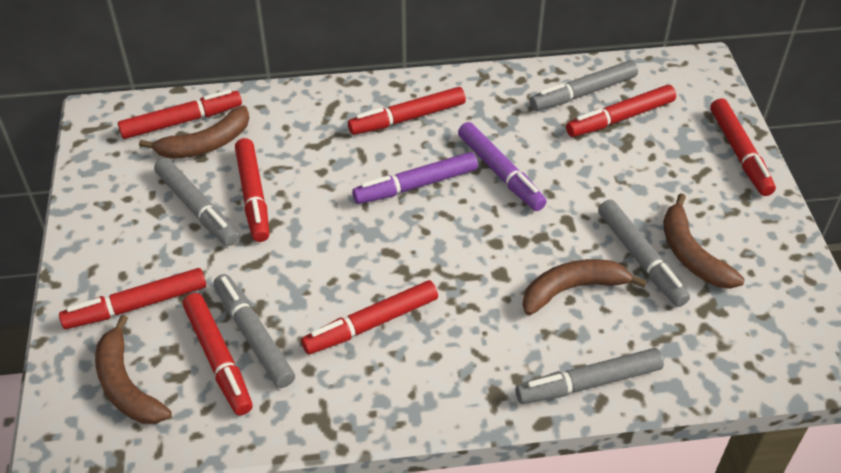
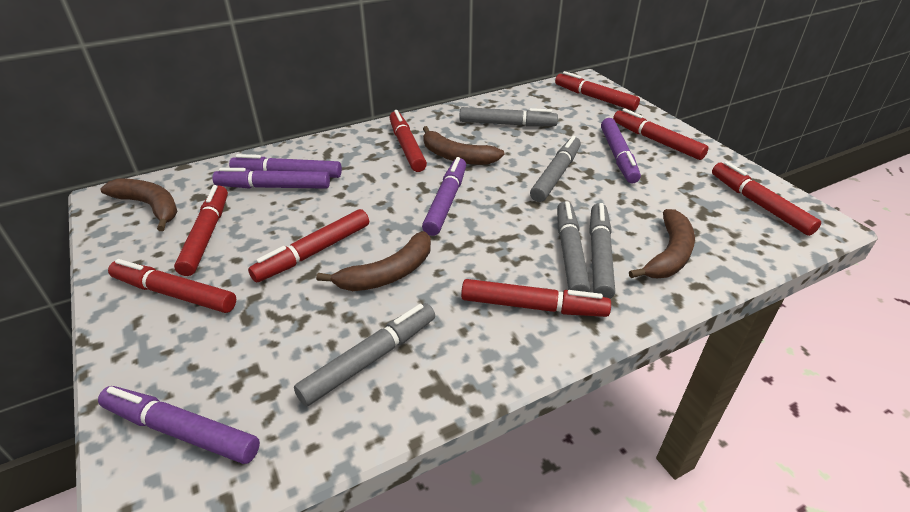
purple marker: [352,152,478,204] [458,122,547,211] = 2 -> [98,386,260,464] [212,168,330,189] [229,154,342,178] [422,157,466,236] [601,118,641,184] = 5

